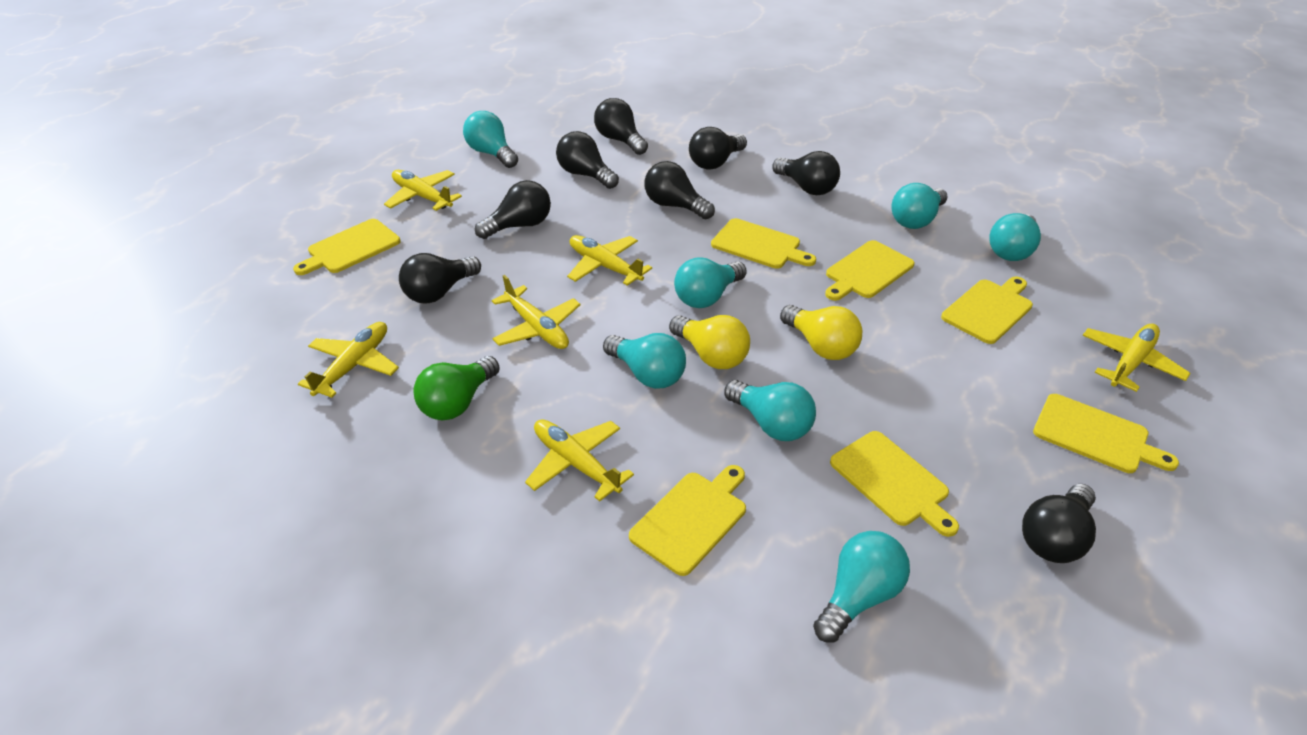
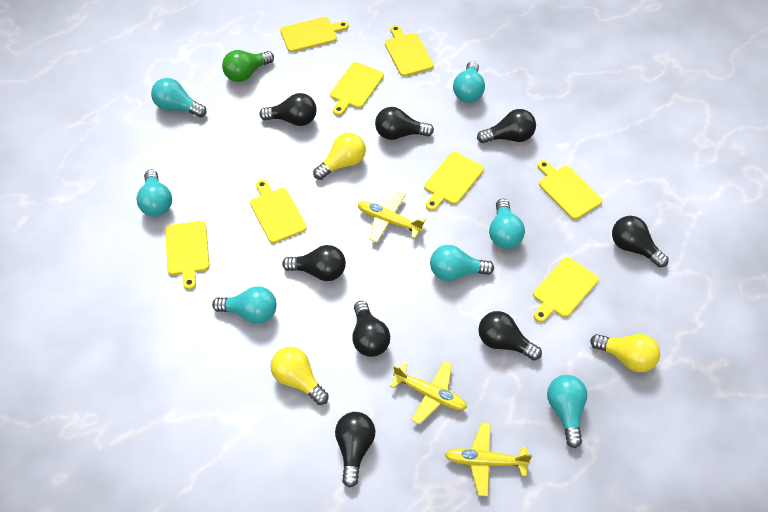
yellow cutting board: [293,219,401,275] [629,465,746,576] [711,218,816,269] [825,240,914,301] [830,431,959,537] [941,277,1033,344] [1033,394,1179,473] = 7 -> [165,221,209,290] [250,180,307,243] [280,17,349,52] [330,62,384,116] [385,25,434,77] [424,152,484,211] [533,257,599,322] [538,160,603,220] = 8
yellow light bulb: [669,315,750,369] [780,305,862,360] = 2 -> [270,346,329,405] [313,132,366,180] [590,334,660,372] = 3
yellow plane: [298,322,399,398] [384,170,462,211] [492,275,581,349] [525,420,634,501] [567,235,652,286] [1083,324,1191,392] = 6 -> [358,192,426,243] [390,361,467,424] [445,423,532,496] = 3

